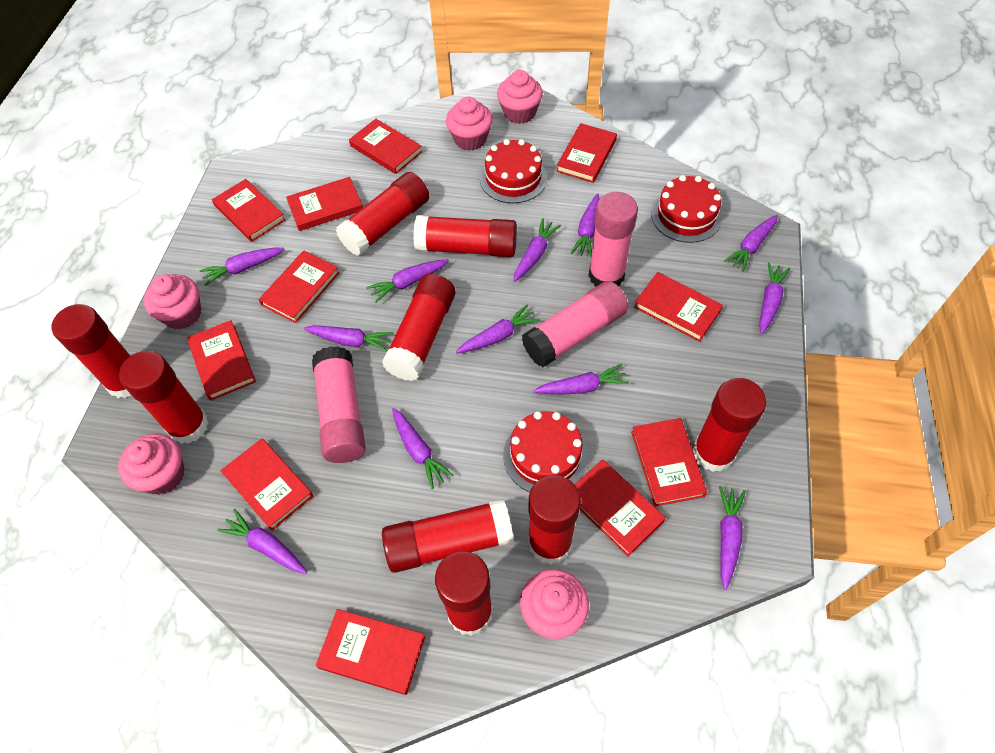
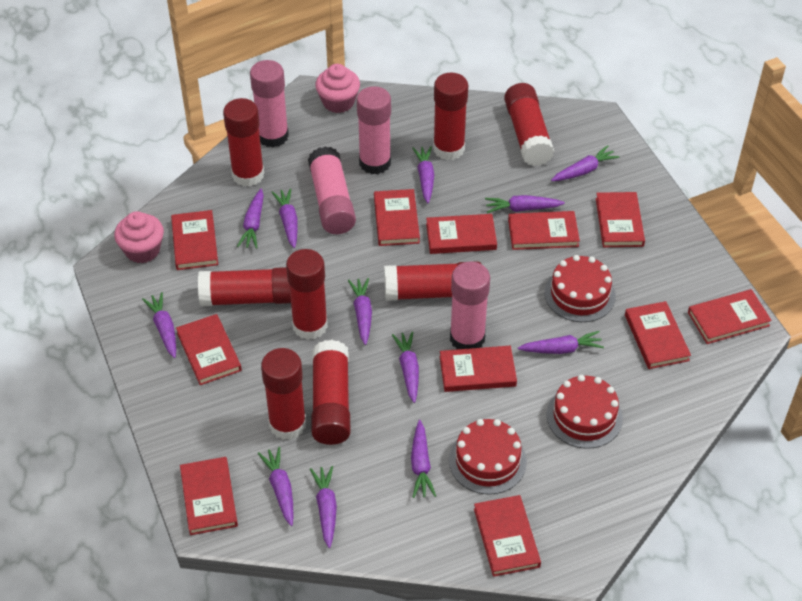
pink cupcake: [118,434,185,495] [144,274,201,329] [446,97,493,151] [497,70,543,124] [520,569,589,639] = 5 -> [114,211,164,263] [315,64,360,113] = 2
pink glue stick: [312,346,366,463] [522,281,628,367] [589,192,638,286] = 3 -> [250,60,289,148] [308,146,356,234] [357,86,391,174] [450,262,490,349] = 4
red glue stick: [52,304,132,398] [119,351,209,444] [336,172,429,256] [382,274,456,381] [382,499,514,573] [413,215,517,257] [435,551,493,636] [528,475,581,565] [693,378,766,472] = 9 -> [198,267,291,306] [223,98,264,187] [261,348,306,440] [286,249,328,340] [312,340,351,445] [384,261,481,301] [433,73,468,160] [504,83,554,166] = 8

